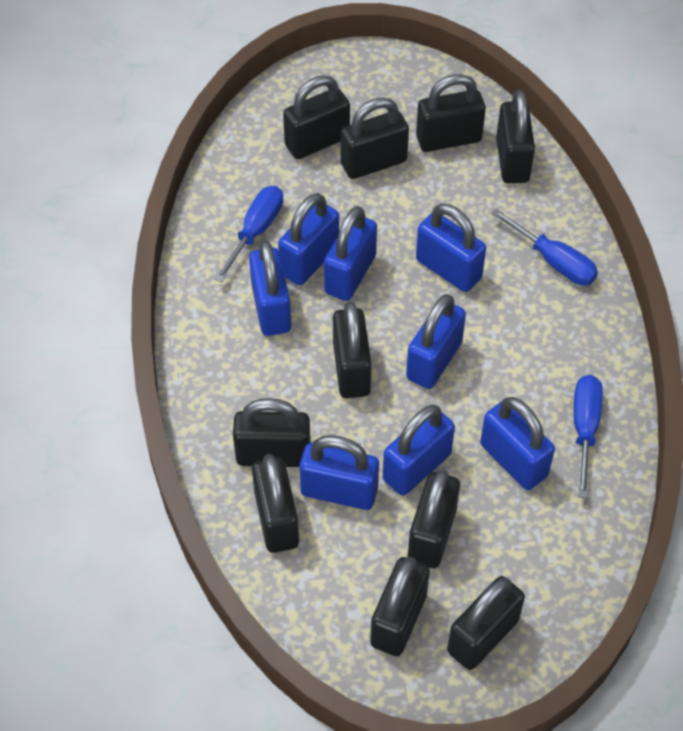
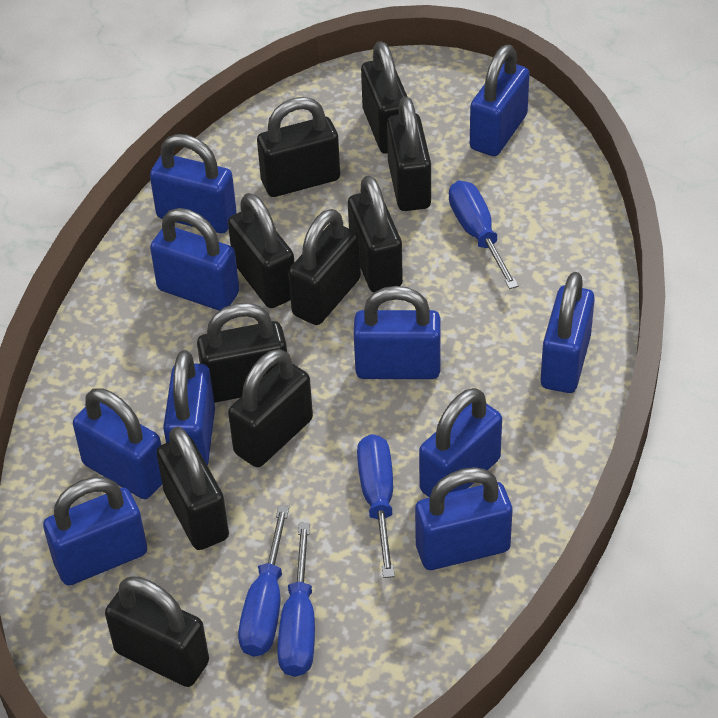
blue padlock: [249,240,291,336] [278,193,339,285] [299,435,379,510] [324,206,377,301] [383,405,455,496] [406,294,466,389] [416,204,486,292] [480,397,555,490] = 8 -> [43,477,147,586] [73,388,162,499] [150,134,237,233] [150,208,239,311] [163,350,215,466] [354,286,441,379] [415,467,512,570] [419,388,502,498] [470,45,530,156] [540,272,595,393] = 10
blue screwdriver: [215,186,283,282] [491,208,598,286] [574,375,603,498] = 3 -> [238,505,289,657] [277,523,315,677] [357,434,395,578] [449,180,519,289] = 4

